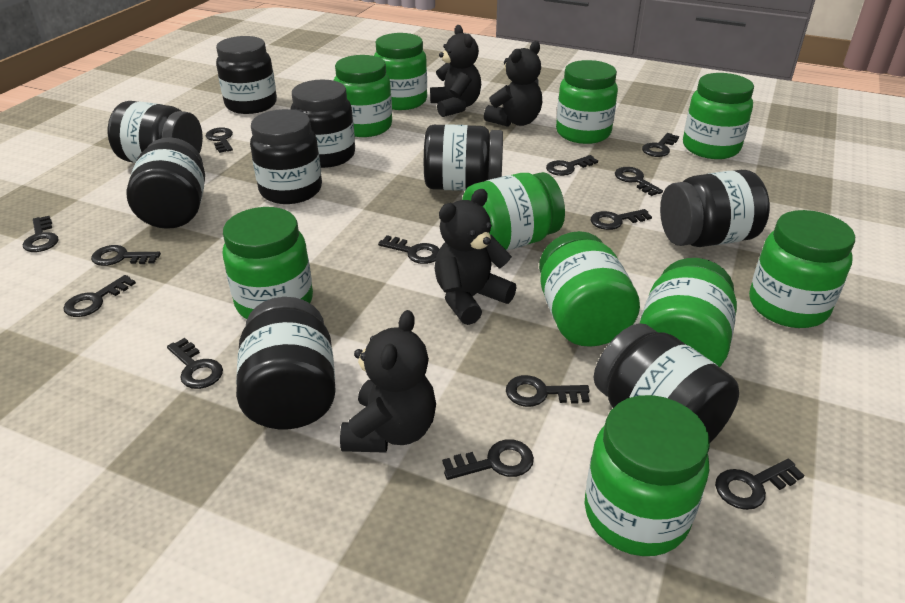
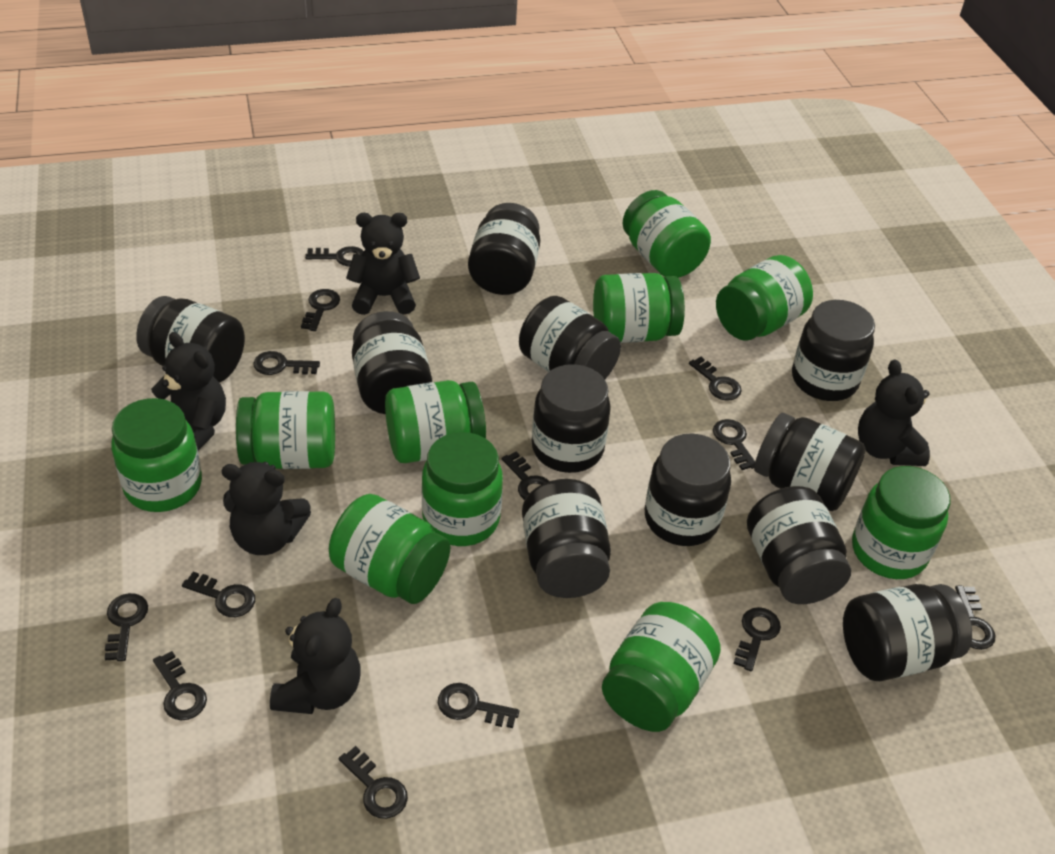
black jar: [108,101,203,163] [126,137,205,229] [216,36,277,114] [236,297,336,429] [250,109,322,204] [291,80,355,168] [424,124,503,191] [594,323,739,443] [660,170,770,247] = 9 -> [136,296,245,383] [352,311,432,414] [468,203,540,295] [519,296,621,379] [522,479,611,598] [532,364,611,473] [645,433,731,546] [747,486,851,604] [754,413,866,511] [792,300,875,401] [843,584,972,681] = 11
black teddy bear: [340,310,436,453] [430,25,481,117] [434,189,516,325] [484,41,542,127] = 4 -> [151,332,226,451] [222,462,311,555] [270,598,361,714] [346,213,420,315] [858,359,930,466] = 5

